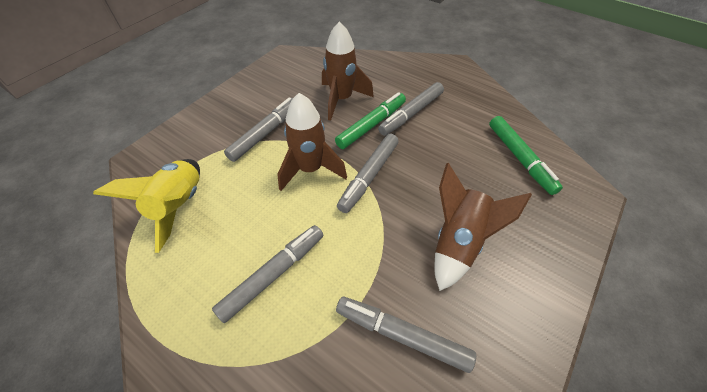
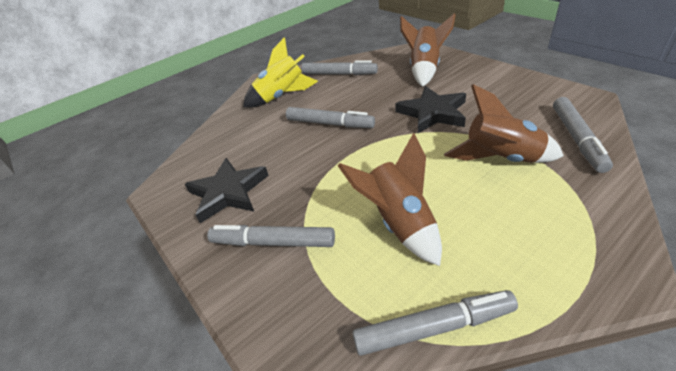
black star: none = 0 -> [185,158,269,223] [395,86,466,133] = 2
green marker: [335,92,406,149] [489,116,563,195] = 2 -> none = 0

